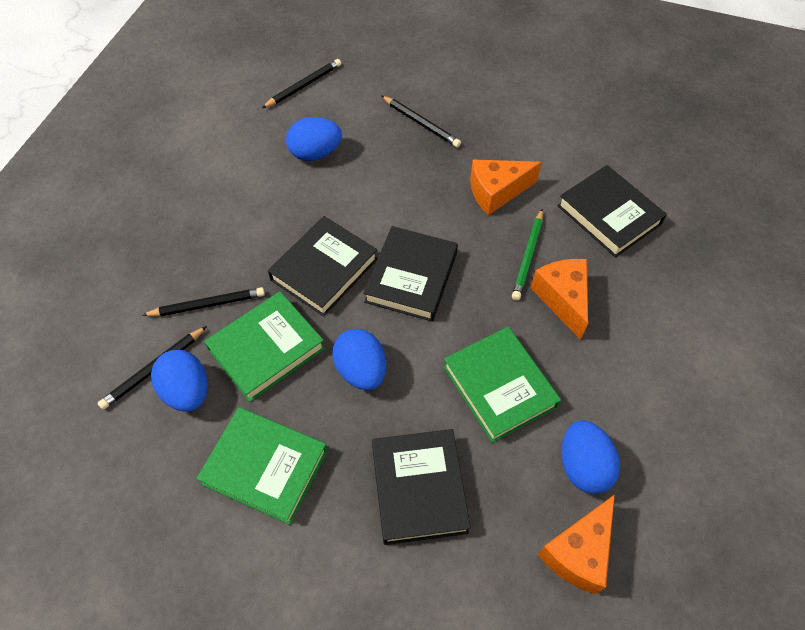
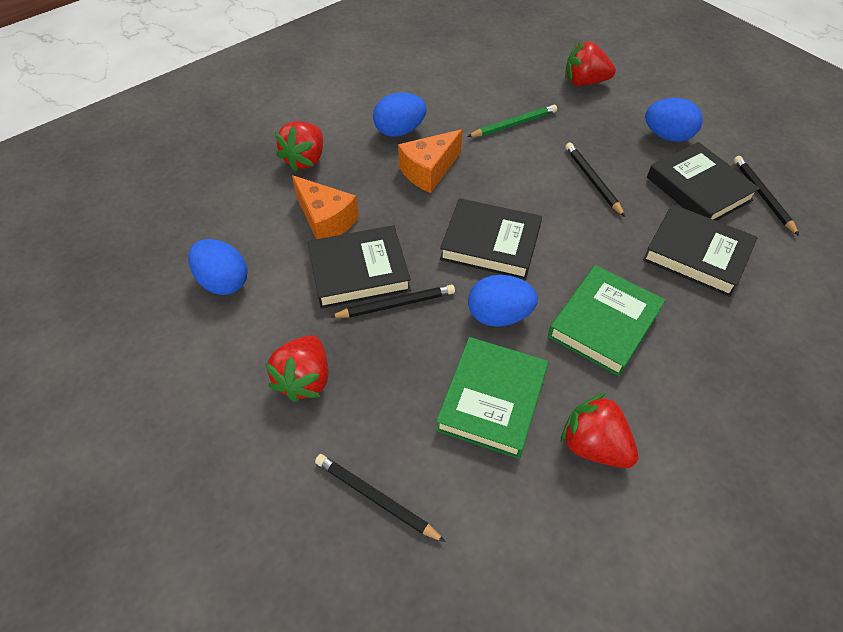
green book: [196,407,328,525] [204,292,325,402] [443,327,561,443] = 3 -> [436,337,548,459] [548,265,665,376] = 2
orange cheese: [470,159,542,215] [531,259,588,340] [538,494,615,594] = 3 -> [292,175,359,239] [398,129,462,193] = 2
red strawberry: none = 0 -> [265,335,329,402] [275,121,323,172] [560,393,638,468] [565,41,616,86] = 4

